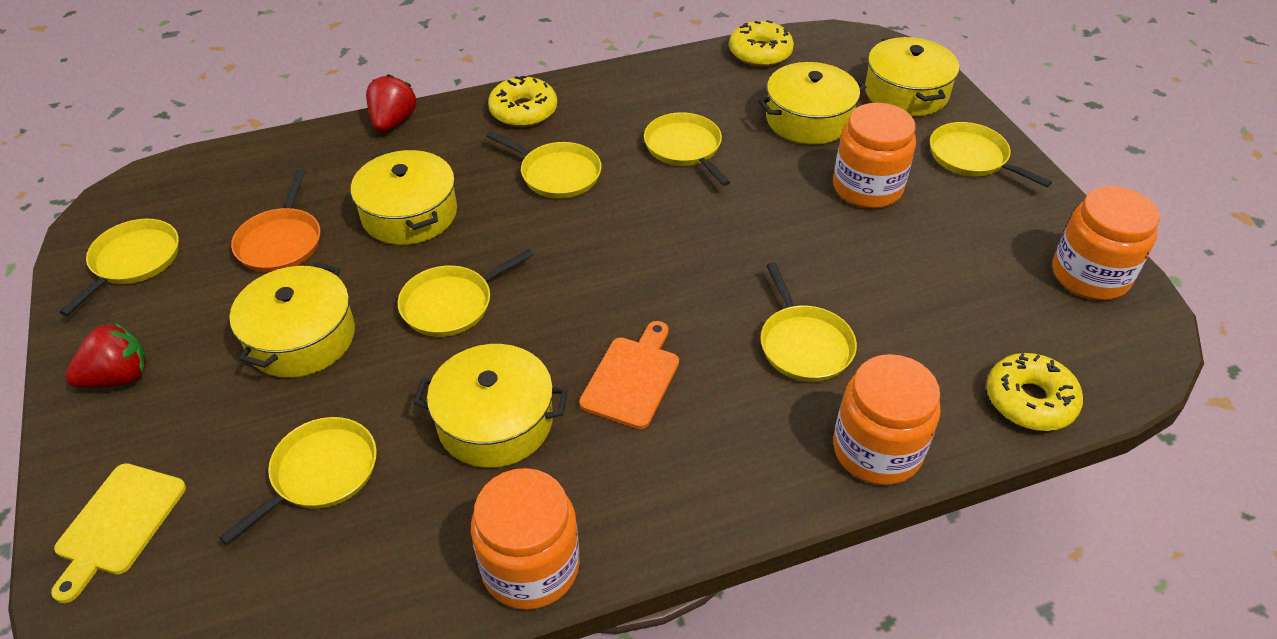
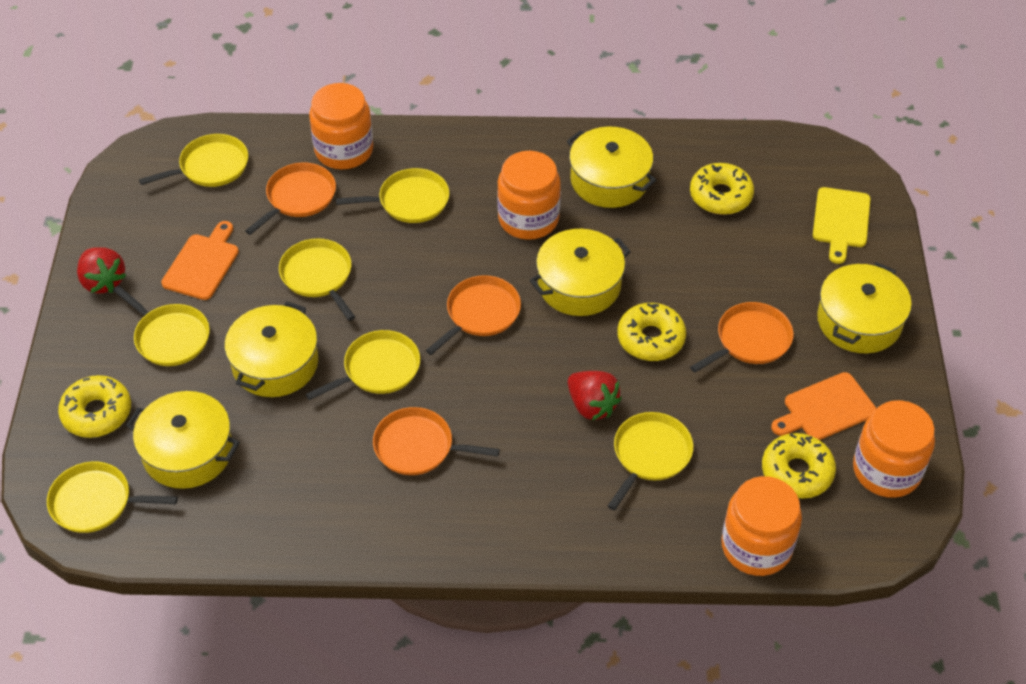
orange cutting board: [579,321,679,429] = 1 -> [161,221,239,300] [771,372,876,440] = 2
orange pan: [231,170,320,273] = 1 -> [245,163,336,235] [373,407,500,475] [426,275,521,355] [690,302,794,373] = 4
yellow donut: [488,76,557,127] [729,20,794,67] [987,353,1083,431] = 3 -> [58,375,131,438] [617,303,686,361] [690,163,754,215] [762,433,836,499] = 4

